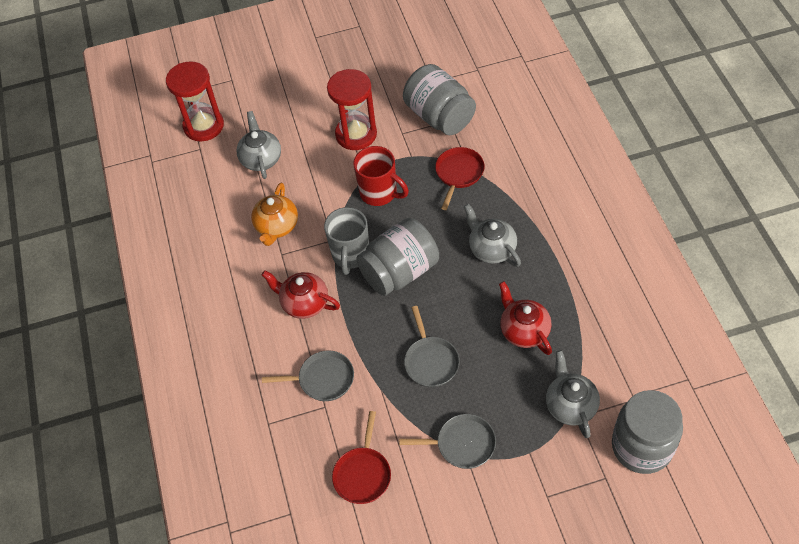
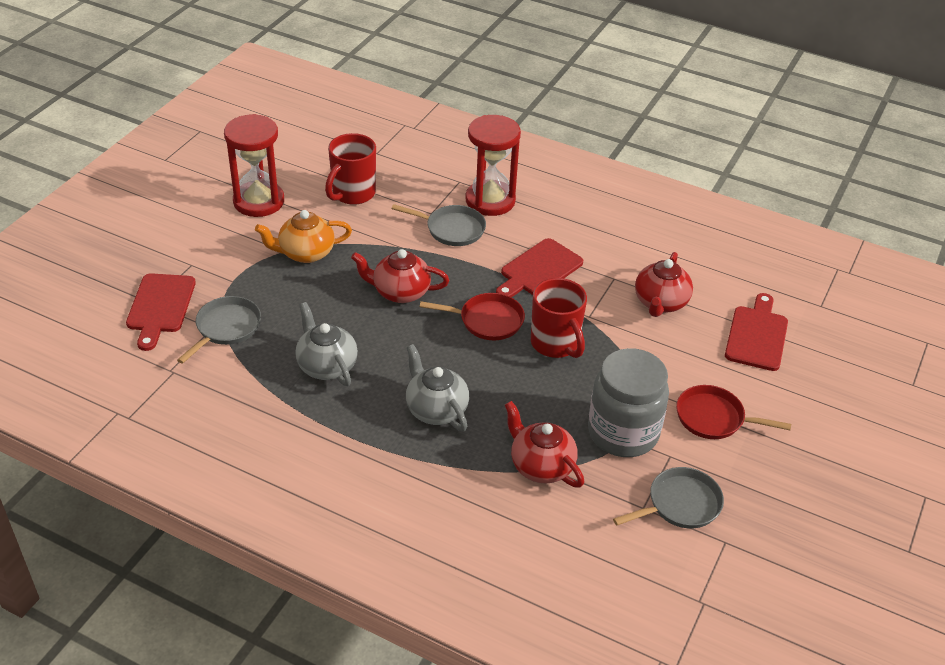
grey jar: [356,218,439,296] [403,64,476,135] [612,390,683,474] = 3 -> [588,348,669,457] = 1
grey mug: [324,207,369,275] = 1 -> none = 0
grey teapot: [237,111,281,179] [464,204,521,267] [546,350,600,438] = 3 -> [295,302,358,386] [406,344,469,432] = 2
red cutting board: none = 0 -> [126,273,196,351] [496,238,583,297] [725,293,788,371] = 3
red mug: [353,146,409,206] = 1 -> [325,133,376,205] [531,278,587,358] = 2
red teapot: [262,270,340,319] [499,281,552,355] = 2 -> [351,249,449,303] [505,401,584,488] [635,252,693,317] = 3

